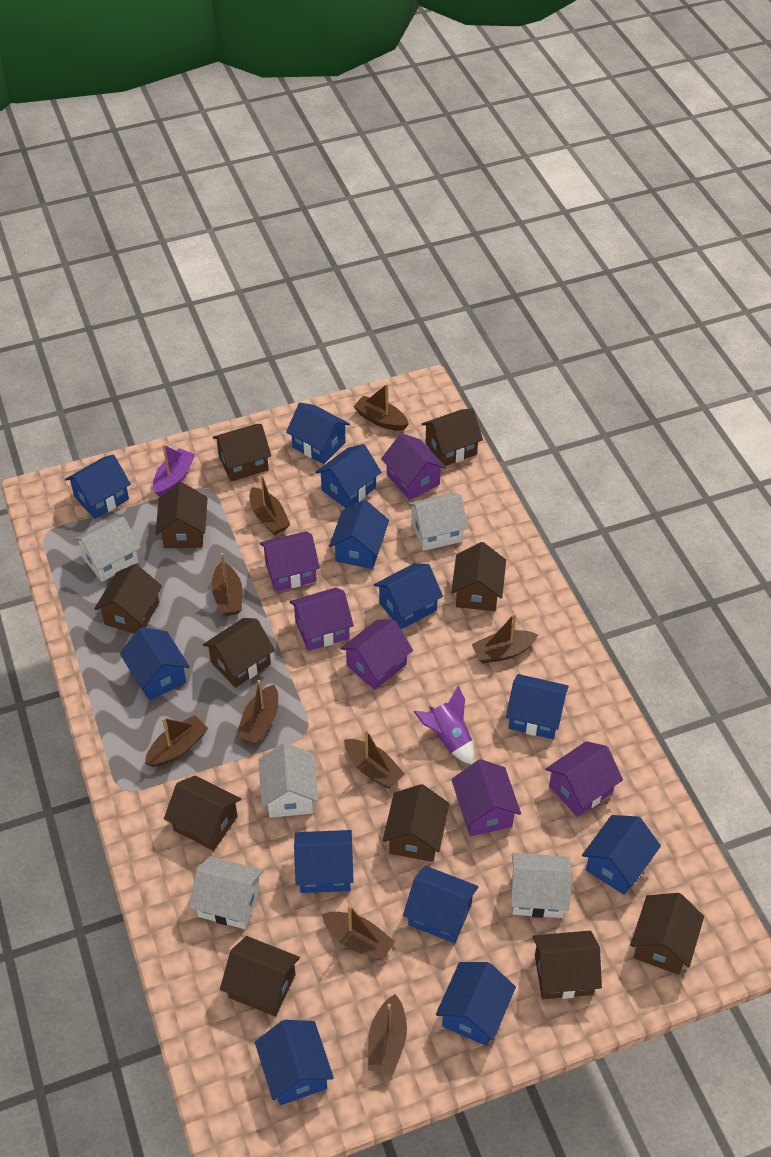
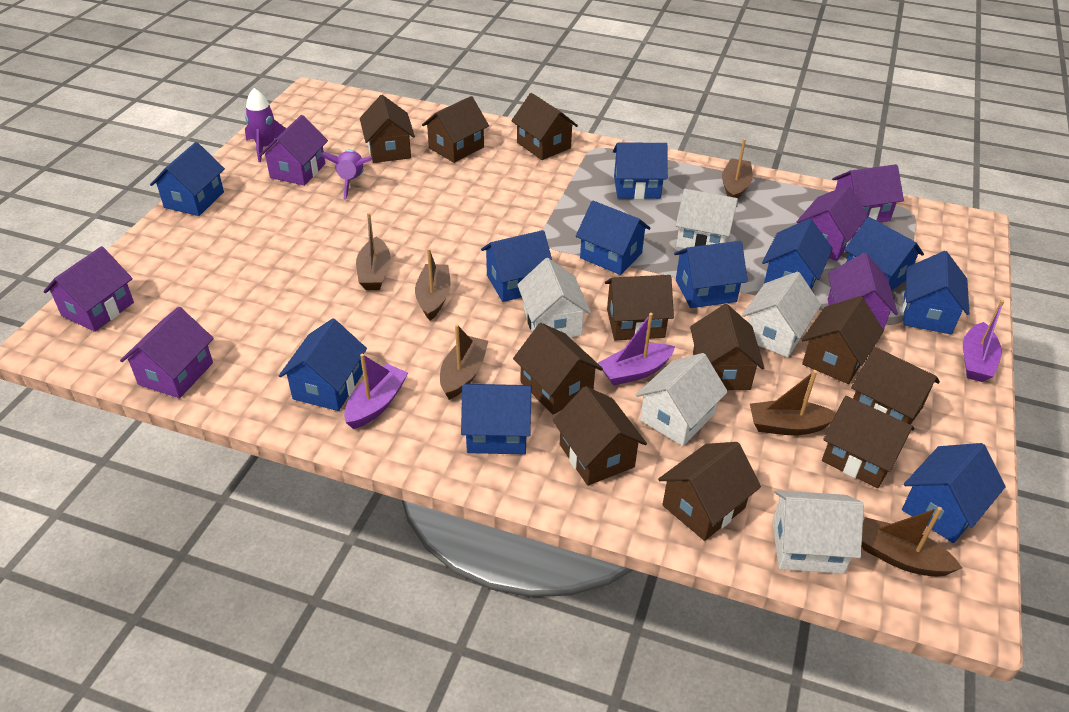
blue house: [65,455,131,519] [120,627,190,701] [255,1020,334,1105] [286,403,350,464] [294,830,354,893] [315,444,382,508] [329,500,389,569] [374,563,443,629] [403,866,479,943] [436,962,516,1046] [506,674,569,739] [582,815,661,895] = 12 -> [150,142,225,216] [279,318,367,411] [461,384,531,454] [481,230,552,302] [576,200,651,275] [613,143,668,199] [674,241,748,308] [762,218,833,290] [844,217,924,291] [902,443,1006,543] [903,251,969,334] = 11
brown boat: [145,715,208,767] [211,553,242,616] [236,680,278,744] [250,474,290,535] [322,905,395,961] [344,729,405,789] [353,383,409,431] [368,994,407,1075] [472,613,538,663] = 9 -> [356,212,391,290] [415,248,451,320] [440,324,488,400] [722,138,753,199] [750,370,836,435] [862,507,962,577] = 6
purple boat: [153,444,195,497] = 1 -> [344,354,408,429] [598,313,675,386] [963,300,1005,382] = 3
purple rocket: [414,685,475,764] = 1 -> [245,88,286,162] [320,150,372,200] = 2

